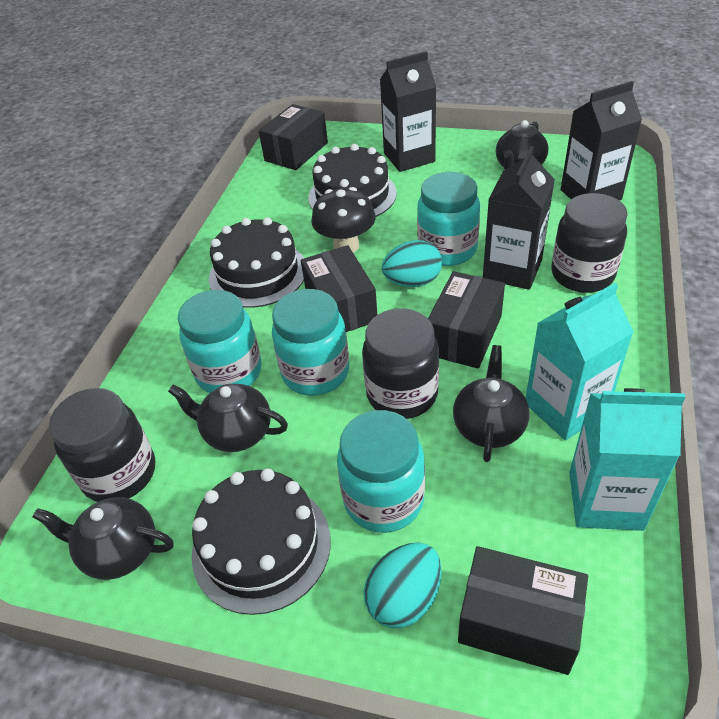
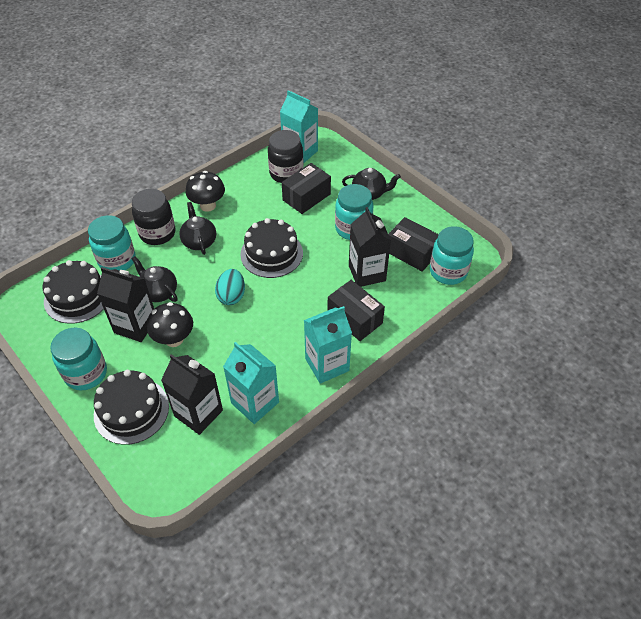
black box: [259,104,328,170] [301,245,377,332] [428,271,505,369] [458,546,588,675] = 4 -> [282,163,331,214] [327,280,385,341] [388,217,439,272] = 3
black jar: [49,388,155,502] [362,308,439,419] [551,193,628,293] = 3 -> [132,189,176,245] [268,130,304,183] = 2
black mushroom: [311,187,376,253] = 1 -> [147,302,193,347] [186,171,225,212] = 2
black teapot: [33,497,173,580] [168,384,288,452] [453,345,530,462] [496,120,548,169] = 4 -> [131,256,178,302] [179,202,216,255] [342,168,401,200] = 3
turquoise carton: [526,283,634,440] [569,388,685,531] = 2 -> [223,342,279,424] [280,90,318,164] [304,306,352,384] = 3
turquoise egg: [364,543,442,628] [382,240,442,287] = 2 -> [215,269,245,305] = 1

